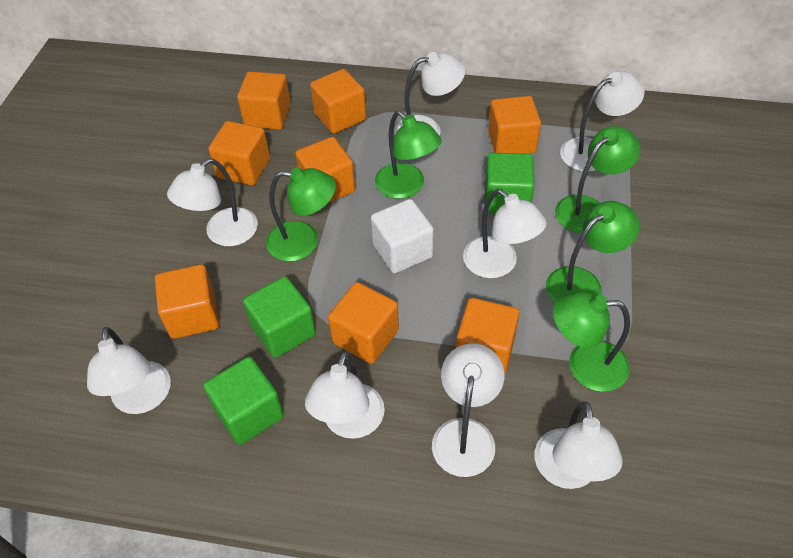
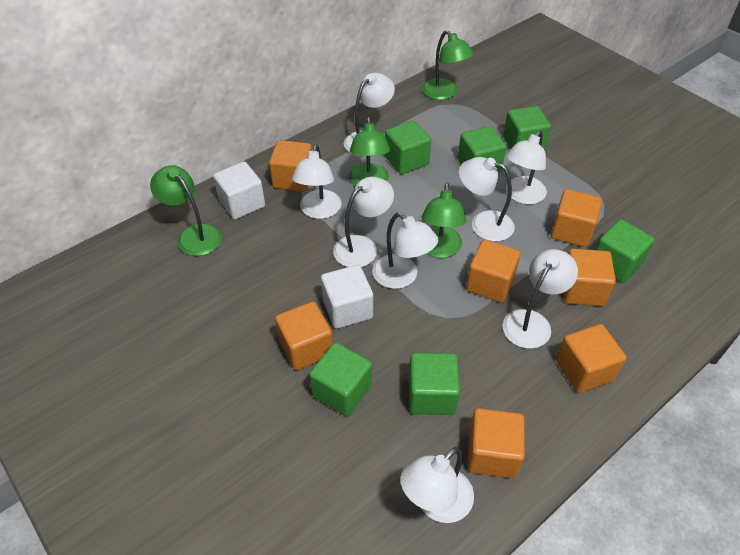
green cube: [203,357,284,445] [243,276,316,358] [485,153,535,214] = 3 -> [309,342,372,416] [385,121,431,174] [409,353,460,415] [458,126,506,173] [503,106,551,150] [596,219,654,283] = 6
green lamp: [266,167,336,261] [375,110,442,199] [546,201,640,303] [553,292,630,392] [555,126,640,234] = 5 -> [150,165,222,256] [349,117,390,186] [422,30,474,100] [422,182,466,258] = 4
orange cube: [155,264,219,339] [208,121,270,186] [237,71,291,130] [295,137,355,203] [310,69,366,134] [328,282,399,364] [456,298,520,375] [488,96,541,154] = 8 -> [269,140,312,191] [275,301,333,370] [466,239,521,303] [467,408,525,478] [551,189,602,247] [556,324,626,393] [564,249,616,306] = 7
white cube: [371,199,434,274] = 1 -> [213,162,265,219] [321,265,373,329] = 2

